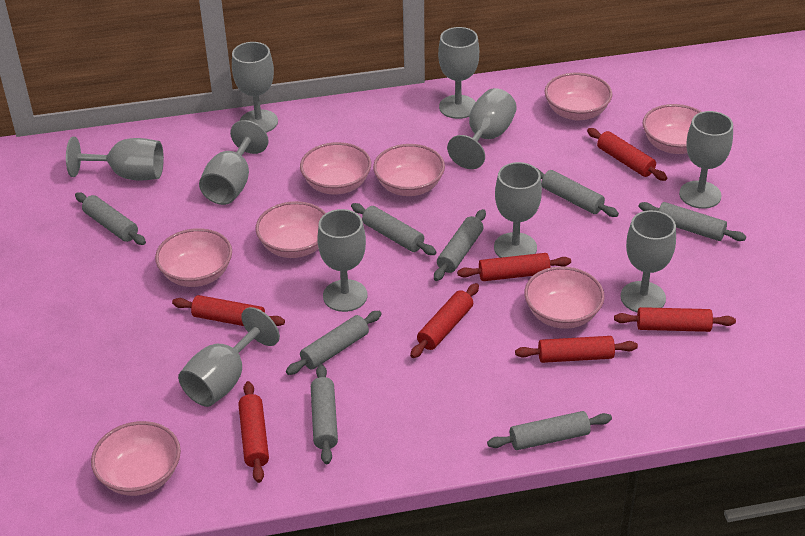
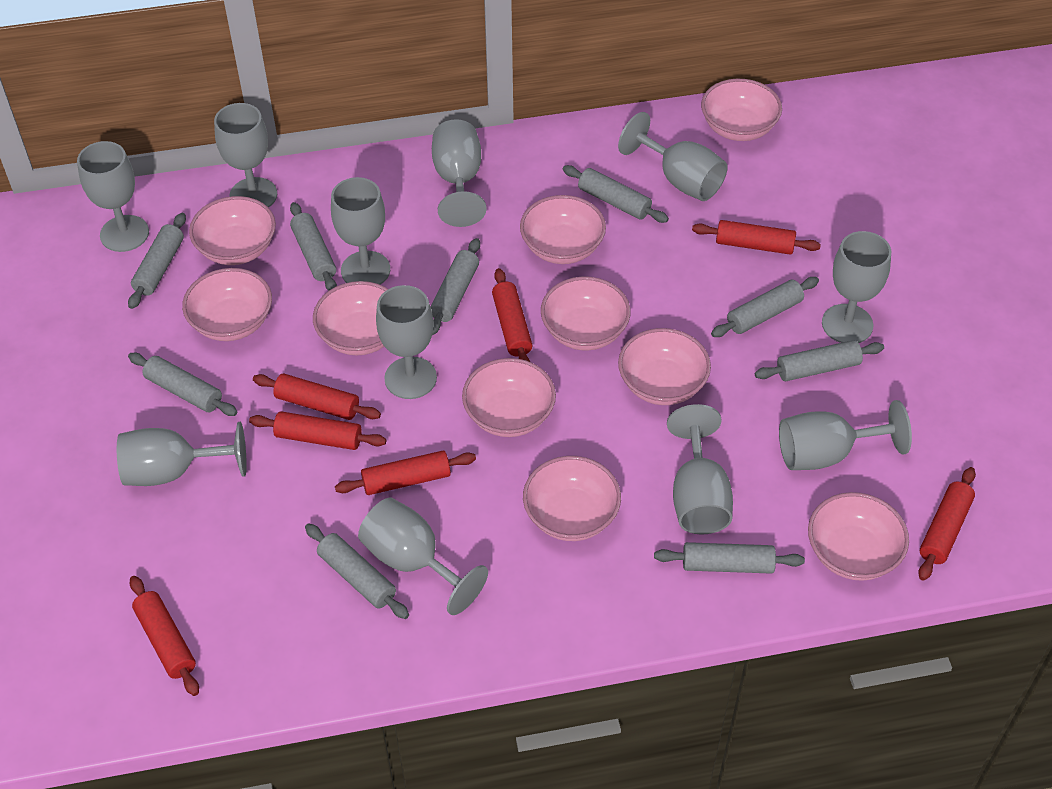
grey goblet: [66,137,164,181] [178,307,280,407] [199,120,269,205] [232,42,278,133] [317,209,367,312] [438,27,479,119] [447,88,517,169] [494,162,542,258] [621,210,676,312] [679,111,733,209] = 10 -> [77,141,149,252] [117,422,247,486] [214,103,277,208] [331,177,390,285] [358,498,488,615] [376,285,437,399] [432,119,486,227] [618,112,728,201] [667,404,733,534] [779,400,912,470] [822,231,891,343] = 11
grey rolling pin: [75,192,146,245] [286,311,382,375] [311,364,338,464] [351,203,437,255] [434,209,486,281] [487,411,612,450] [538,169,619,217] [638,202,746,241] = 8 -> [128,213,186,309] [128,353,237,416] [290,202,337,291] [305,523,409,619] [430,238,480,335] [563,165,669,223] [654,542,805,574] [711,277,819,337] [755,340,884,381] = 9
pink bowl: [91,421,181,496] [155,228,232,287] [255,201,326,258] [300,142,371,195] [373,144,445,196] [524,266,605,329] [545,73,612,121] [643,104,702,154] = 8 -> [182,268,272,341] [189,196,276,265] [313,281,388,355] [462,358,556,437] [520,195,606,264] [523,456,621,541] [541,276,630,351] [618,328,711,405] [701,79,782,141] [808,492,909,581] = 10

